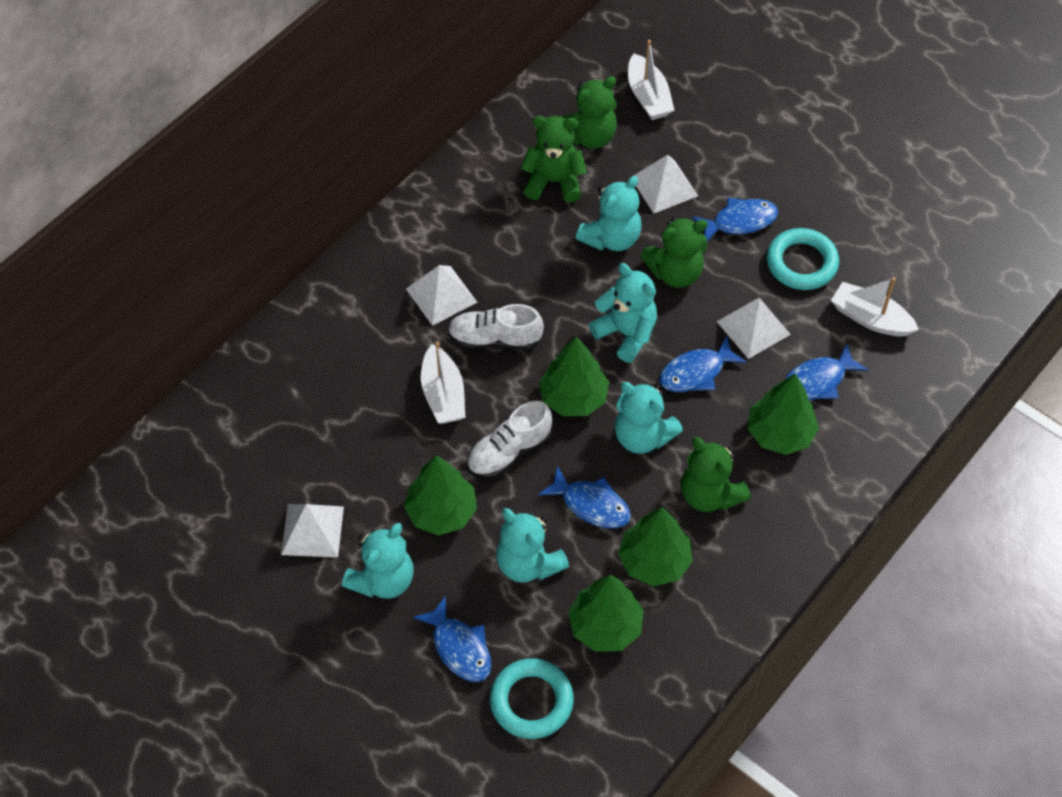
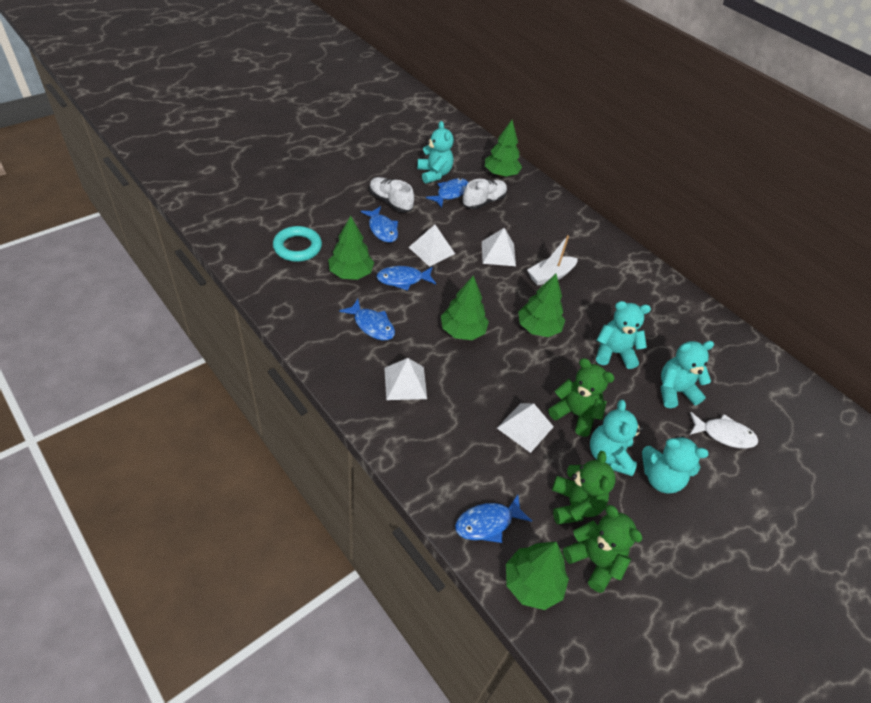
green teddy bear: [521,116,587,203] [560,76,617,149] [641,217,708,288] [681,437,751,512] = 4 -> [548,358,615,437] [552,451,616,524] [563,505,642,593] = 3
turquoise ring: [490,658,574,739] [767,228,839,290] = 2 -> [273,226,322,262] = 1
white boat: [421,342,465,424] [628,40,674,120] [831,277,919,336] = 3 -> [527,235,578,286] = 1
white fish: none = 0 -> [690,412,758,448] = 1

